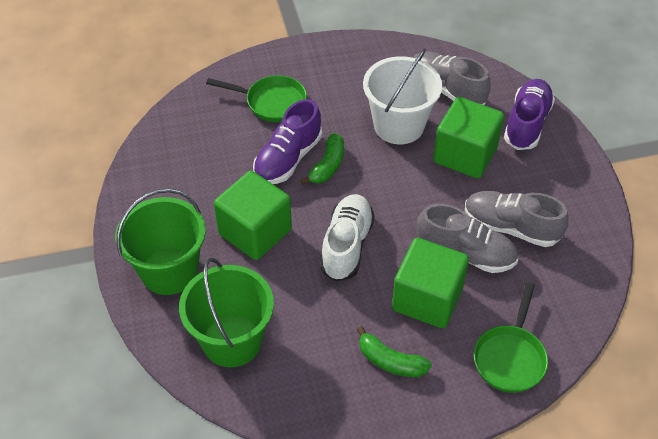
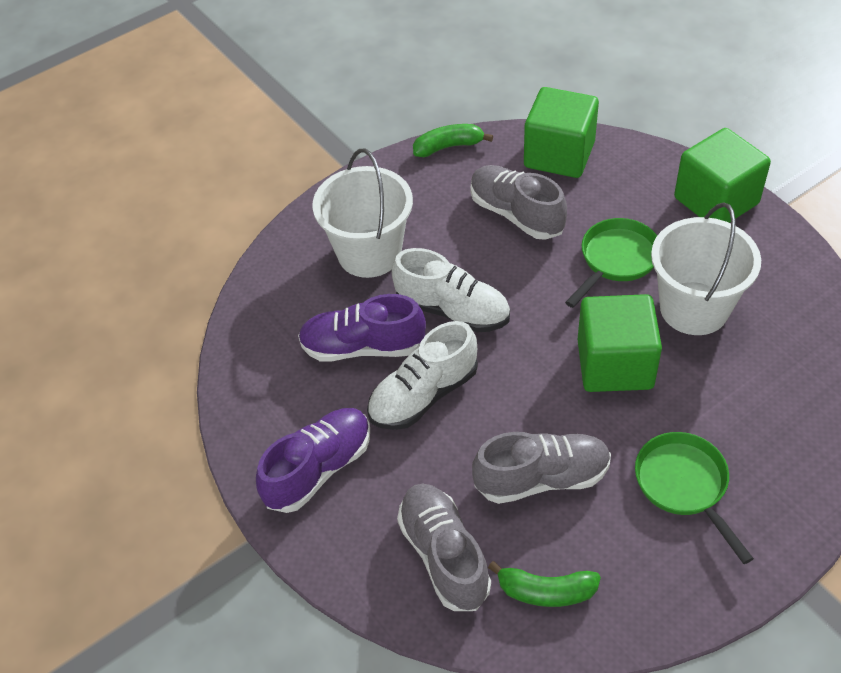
green bucket: [115,188,206,295] [179,258,274,367] = 2 -> none = 0
white bucket: [363,48,442,144] = 1 -> [313,149,413,278] [651,202,761,335] = 2
white shoe: [320,194,375,281] = 1 -> [367,321,478,430] [392,248,510,332] = 2

